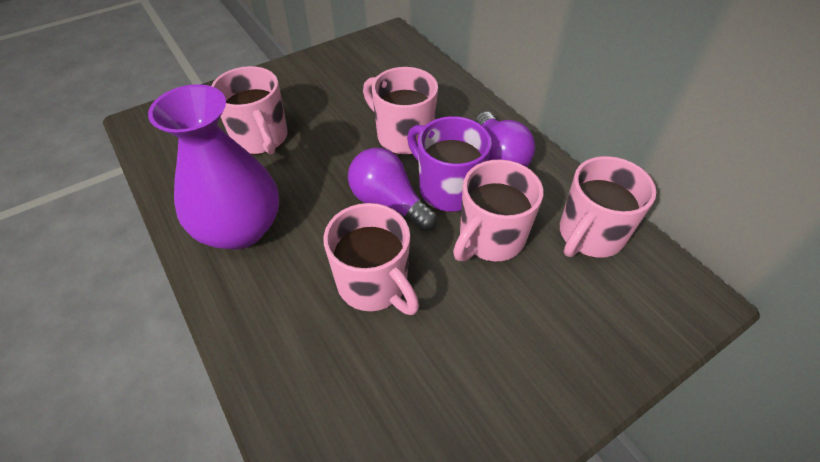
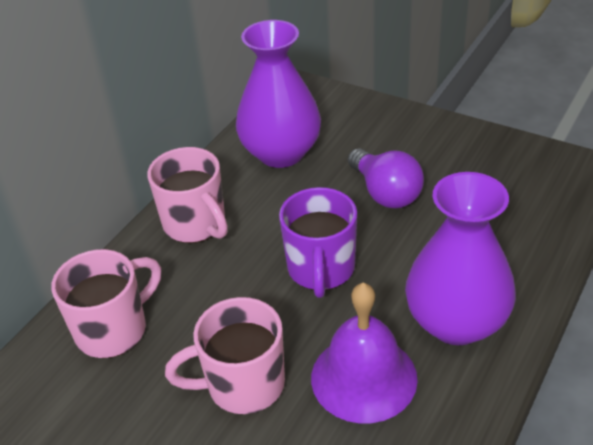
pink mug: [211,66,288,155] [323,203,419,315] [363,67,438,155] [453,159,543,262] [560,156,656,258] = 5 -> [51,249,161,358] [147,147,228,243] [165,297,285,414] = 3
purple bell: none = 0 -> [311,283,418,424] = 1
purple light bulb: [348,148,437,231] [475,112,535,167] = 2 -> [348,148,424,208] = 1
purple vase: [148,84,279,250] = 1 -> [236,20,321,168] [405,172,516,345] = 2

